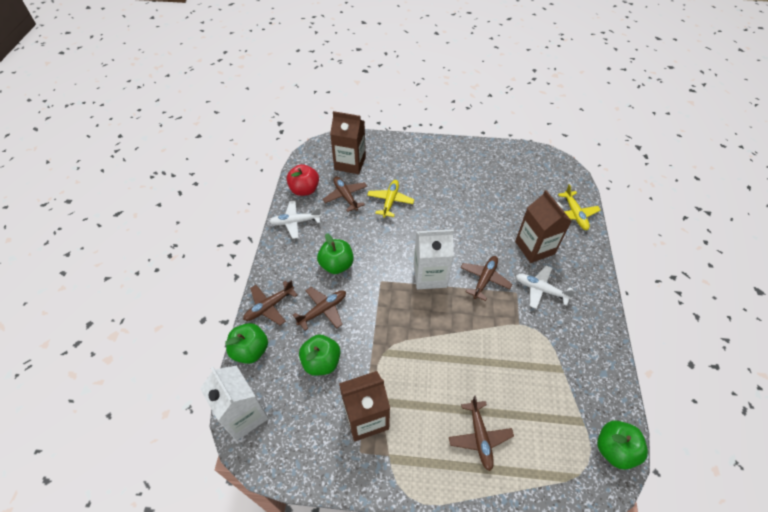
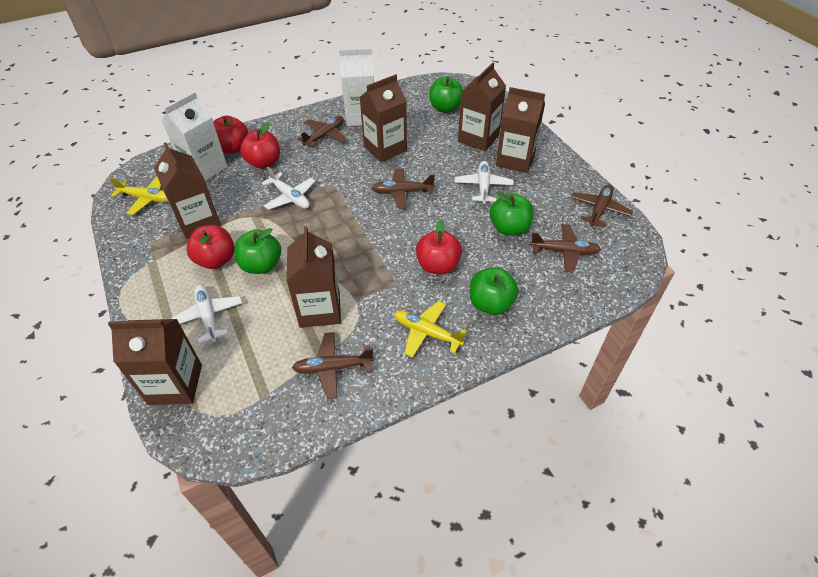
brown carton: [330,111,366,174] [339,371,390,441] [515,190,571,263] = 3 -> [108,319,202,405] [154,142,221,239] [286,226,341,328] [360,74,407,162] [458,62,506,151] [496,87,545,173] = 6
red apple: [287,164,319,196] = 1 -> [187,225,235,269] [213,116,248,154] [240,122,280,169] [416,220,462,274] = 4
white plane: [269,201,322,239] [516,266,576,309] = 2 -> [171,285,242,344] [262,167,316,210] [455,161,514,204] = 3

